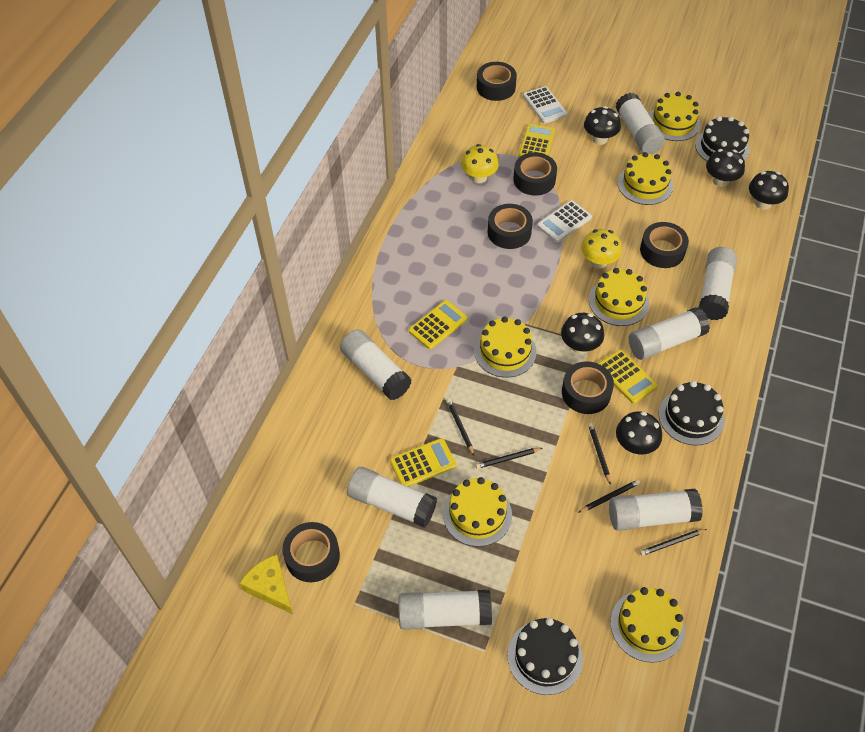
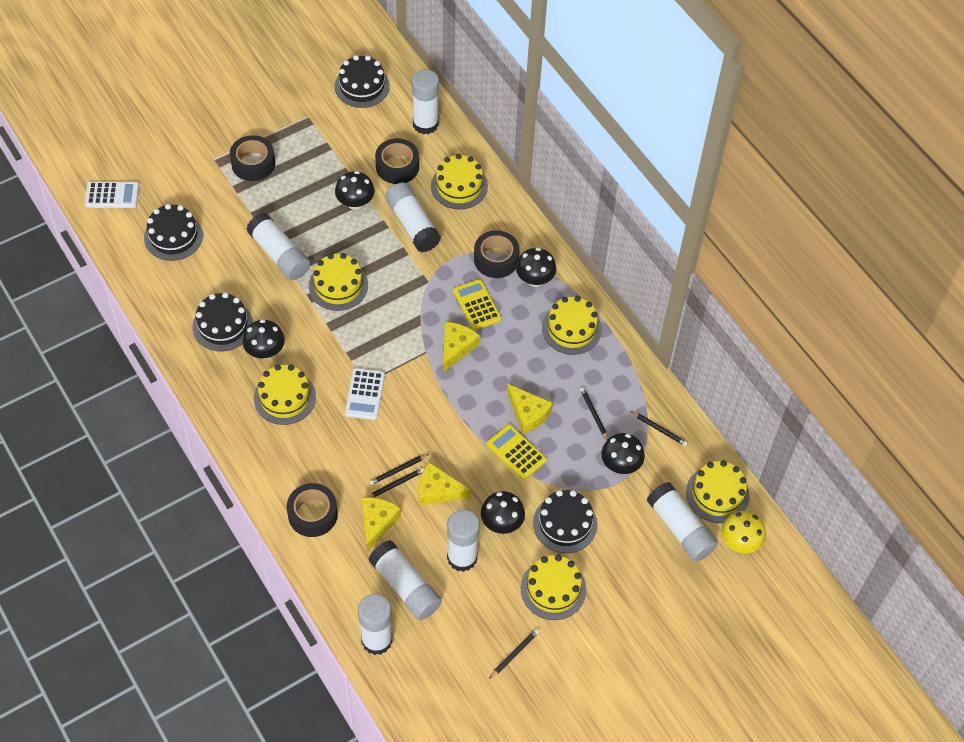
black cake: [507,618,583,695] [659,381,725,446] [695,116,750,161] = 3 -> [144,204,203,261] [192,292,253,351] [335,55,390,108] [533,490,597,553] = 4
black tape: [283,522,340,582] [477,62,517,101] [488,204,533,249] [513,152,557,196] [562,361,614,414] [640,222,689,268] = 6 -> [230,135,275,181] [287,483,338,537] [375,138,419,184] [474,230,520,278] = 4
yellow calculator: [390,438,456,487] [409,300,468,349] [518,124,555,157] [598,349,658,404] = 4 -> [453,279,501,330] [487,424,547,480] = 2
yellow cheese: [239,554,293,614] = 1 -> [362,497,401,552] [419,462,470,505] [444,322,480,372] [507,384,553,434] = 4
yellow mushroom: [461,144,499,183] [581,229,622,269] = 2 -> [721,511,766,553] = 1

